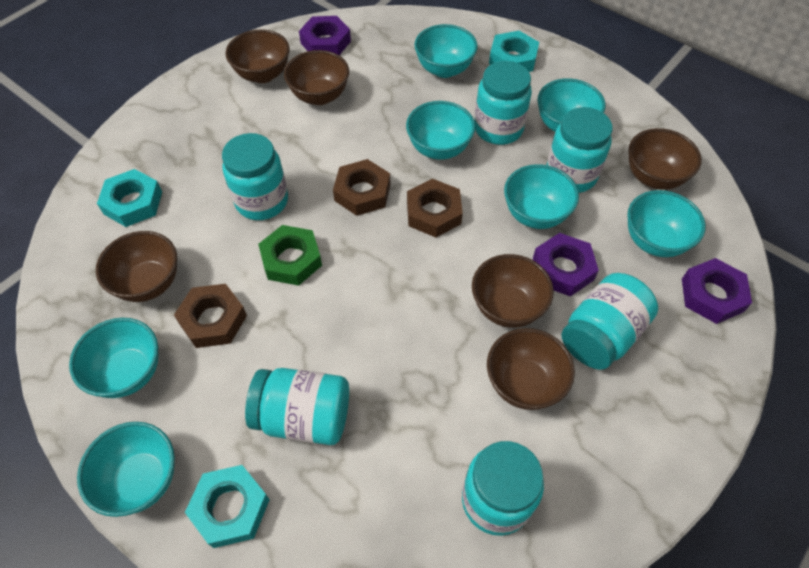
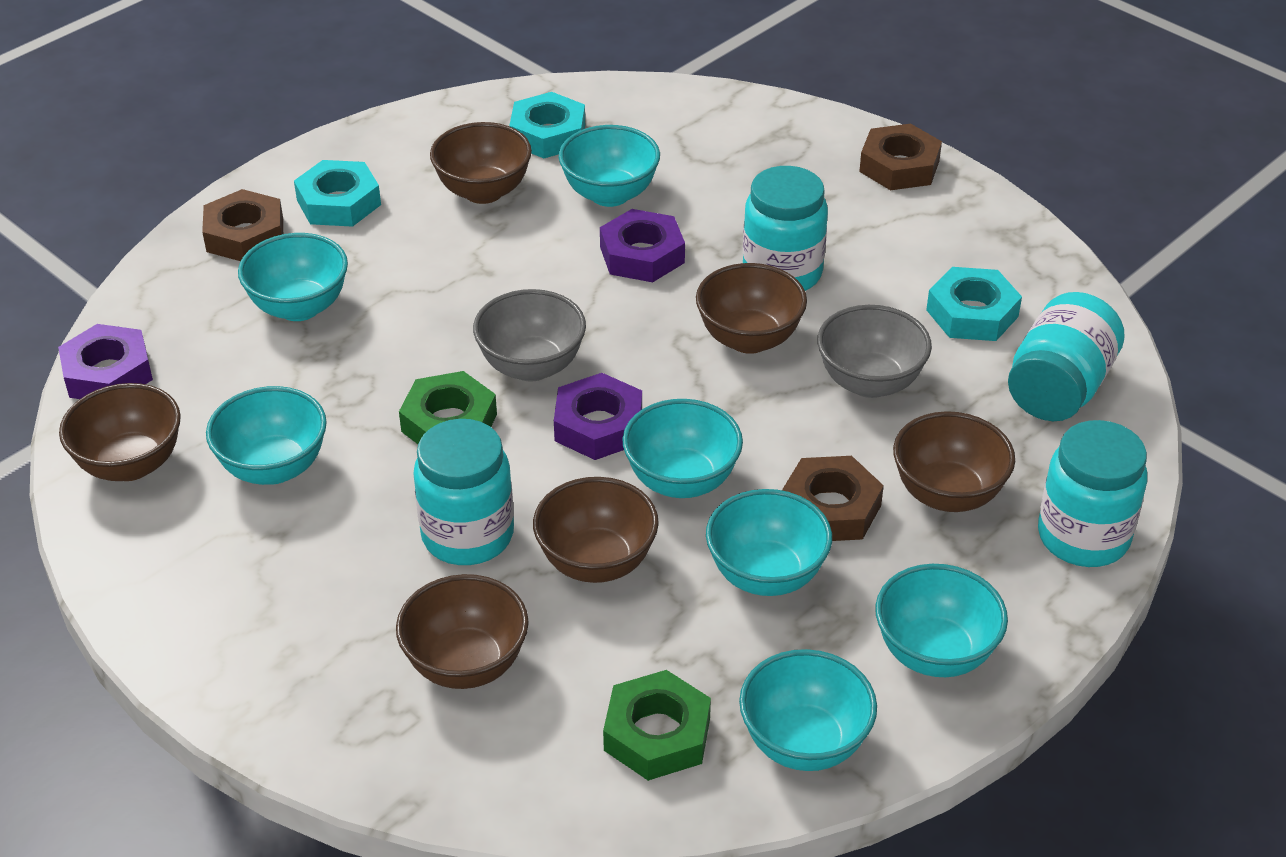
green nut: [258,225,322,286] = 1 -> [399,371,497,444] [603,670,711,781] = 2
grey bowl: none = 0 -> [473,289,586,381] [817,305,932,398] = 2
turquoise jar: [222,133,288,220] [245,368,349,445] [462,441,544,536] [474,61,532,145] [547,107,613,193] [562,273,658,370] = 6 -> [413,419,514,565] [743,166,828,291] [1008,292,1125,421] [1038,420,1147,567] = 4

